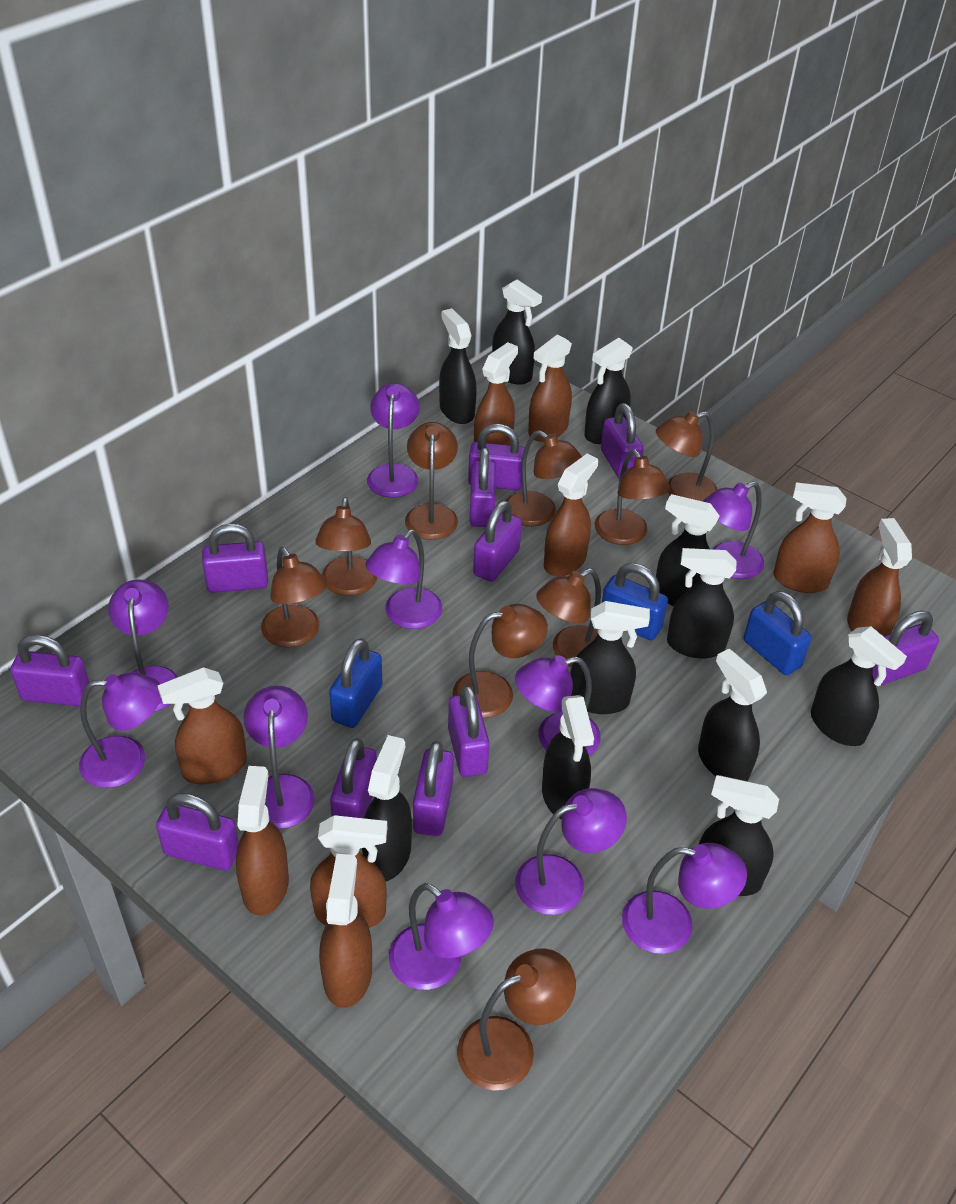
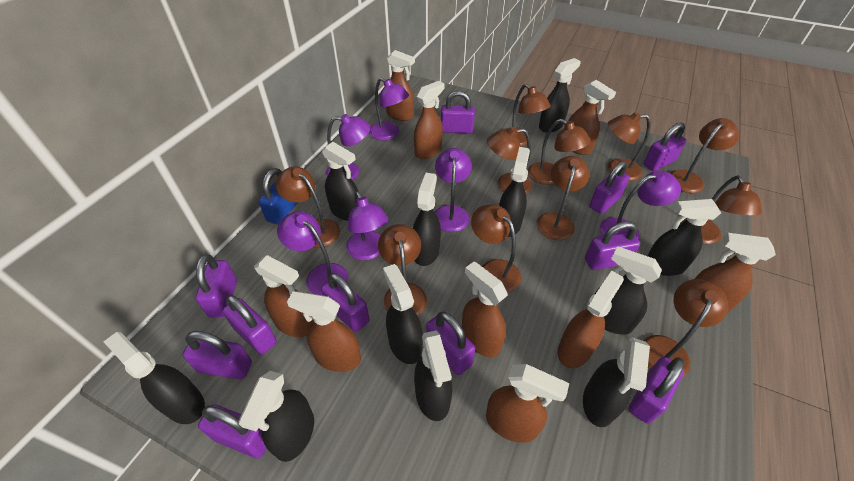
blue padlock: [329,638,383,728] [602,563,668,640] [744,591,812,675] = 3 -> [259,168,298,225] = 1
brown lamp: [261,547,327,648] [315,497,377,596] [405,422,458,540] [452,604,548,718] [457,948,576,1090] [506,430,582,526] [536,568,601,667] [594,449,670,545] [656,411,717,501] = 9 -> [275,166,340,247] [378,224,427,316] [471,204,521,292] [487,127,532,194] [505,84,551,147] [528,119,591,185] [537,156,590,240] [608,112,650,181] [643,279,728,377] [670,118,739,193] [680,175,762,244] = 11
purple lamp: [79,672,161,788] [108,580,178,712] [244,686,315,829] [365,529,442,629] [367,383,420,498] [389,883,494,990] [515,655,601,756] [515,788,627,915] [622,843,747,954] [702,482,764,579] = 10 -> [277,211,348,295] [326,114,371,180] [346,191,388,260] [369,78,409,140] [435,148,472,232] [600,171,681,239] = 6

